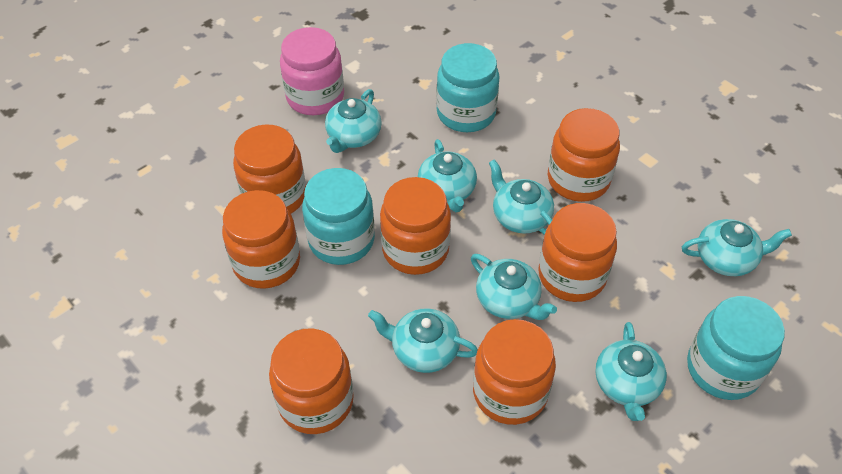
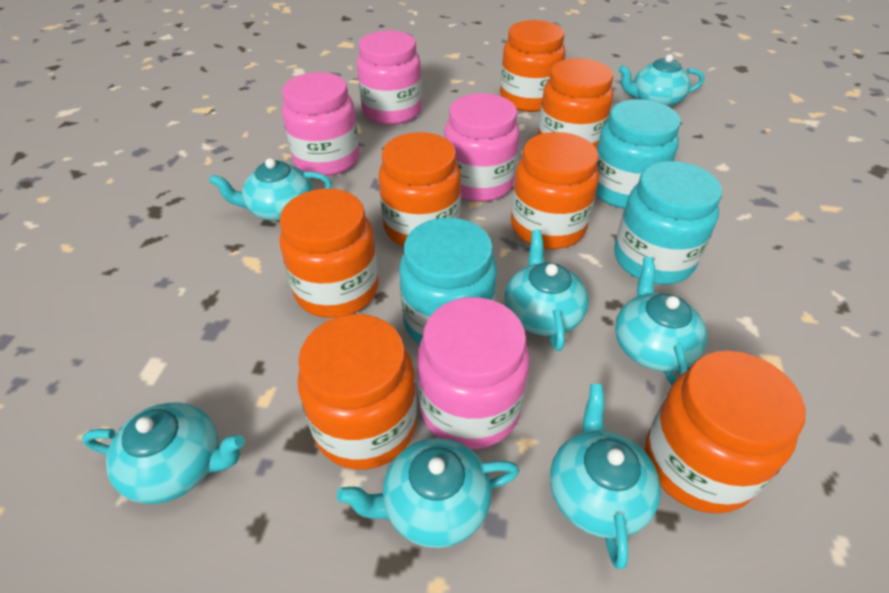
pink jar: [280,27,344,115] = 1 -> [282,72,360,176] [357,31,422,125] [417,297,530,449] [445,93,520,202] = 4

